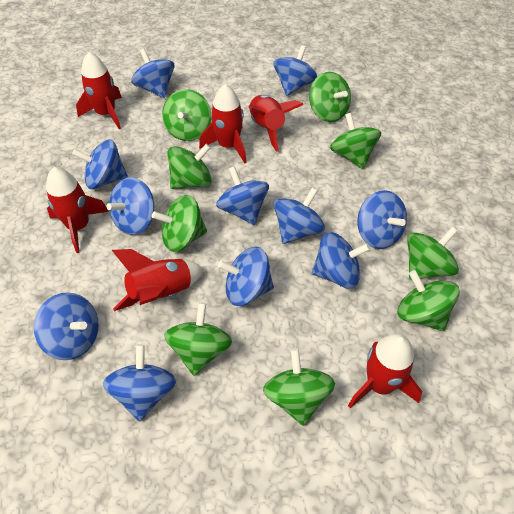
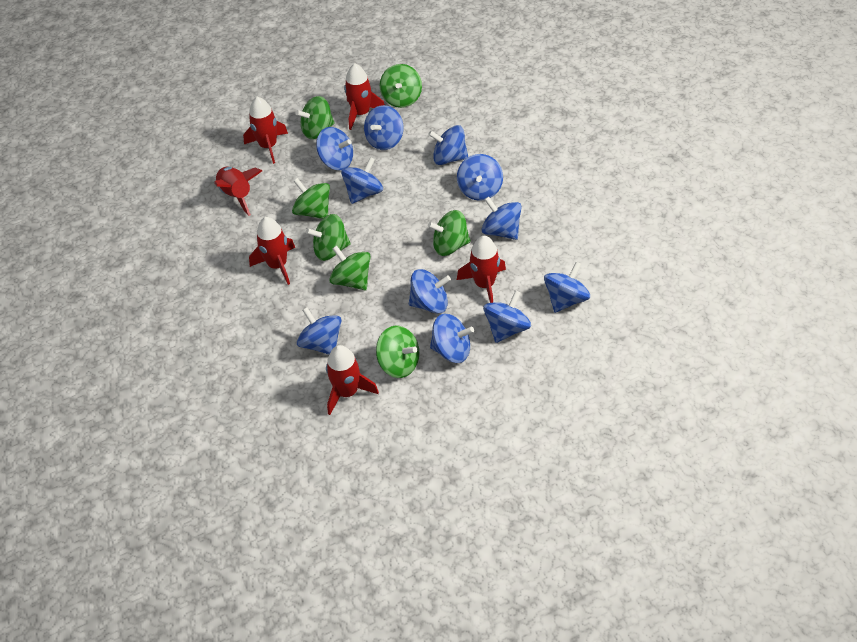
green spinning top: [152,195,207,252] [162,89,211,141] [164,302,232,376] [167,144,212,189] [263,349,335,426] [309,72,351,122] [330,113,381,169] [397,270,460,331] [407,227,459,280] = 9 -> [292,178,330,219] [296,96,334,139] [306,214,351,261] [329,246,371,290] [376,326,419,378] [380,64,422,108] [428,210,471,256] = 7

